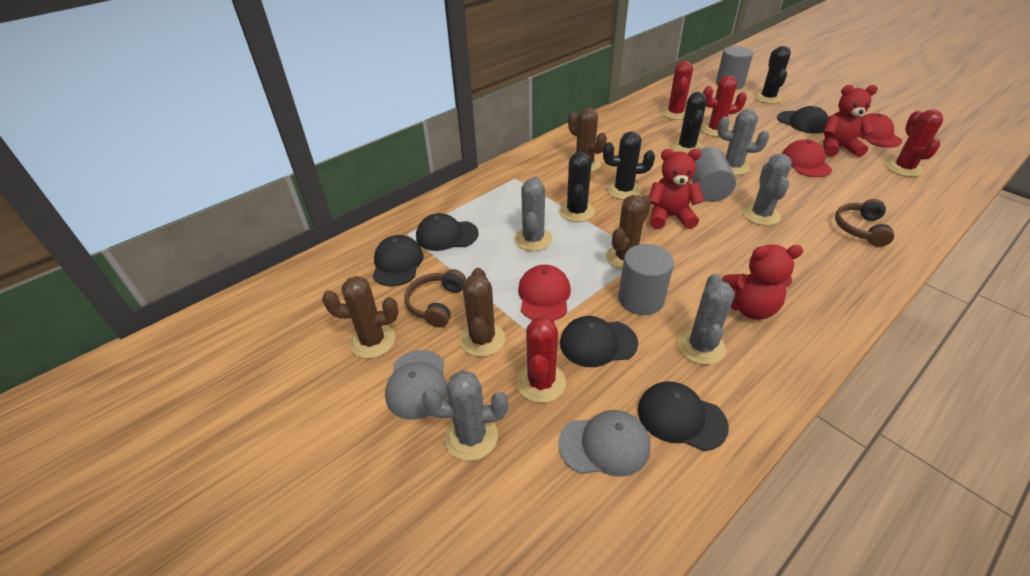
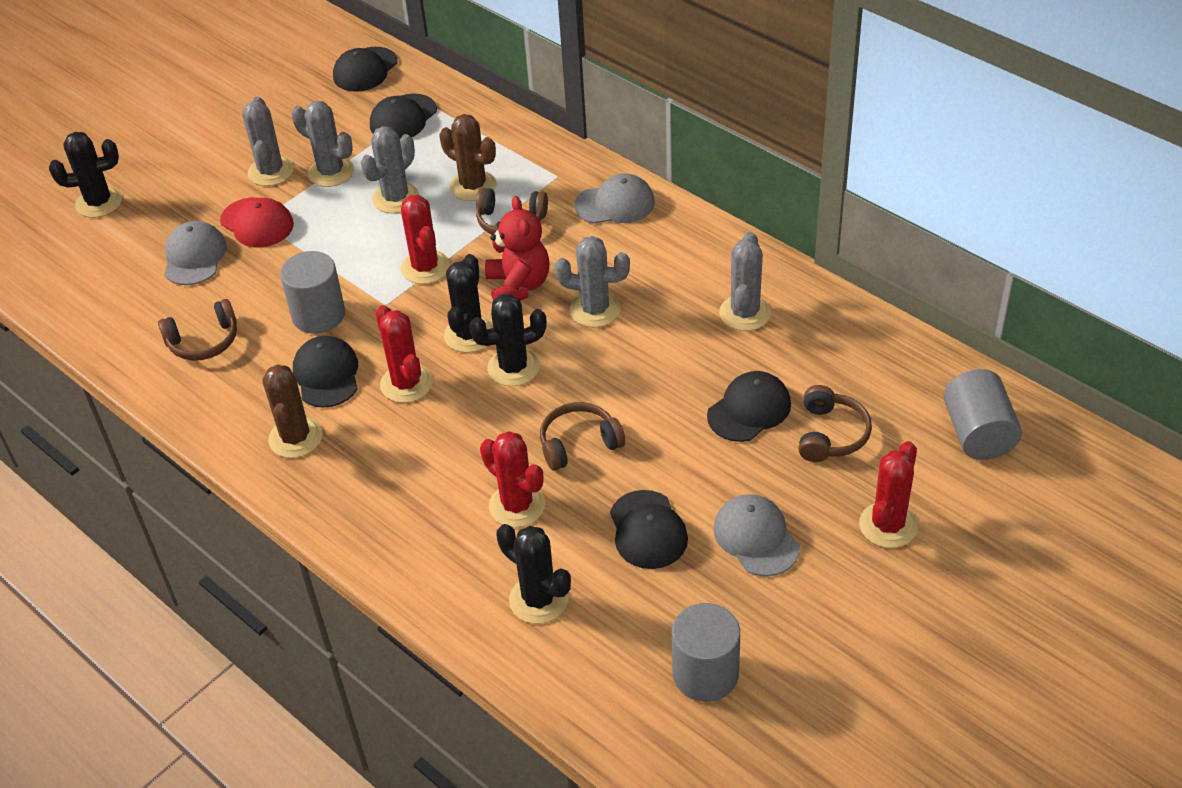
brown cactus: [322,276,398,358] [460,268,505,357] [568,108,607,172] [606,195,651,270] = 4 -> [263,364,323,458] [440,114,497,201] = 2
brown headphones: [405,269,466,327] [835,199,894,247] = 2 -> [158,299,237,361] [476,188,548,234] [540,402,625,471] [799,385,872,462] = 4
grey cap: [385,350,447,420] [559,410,651,477] = 2 -> [164,221,227,285] [575,174,655,224] [713,494,800,576] = 3
red cap: [518,265,571,321] [782,139,832,177] [858,113,902,148] = 3 -> [220,197,294,247] = 1
red teddy bear: [649,149,704,229] [722,244,803,320] [823,85,878,157] = 3 -> [485,196,550,301] = 1

